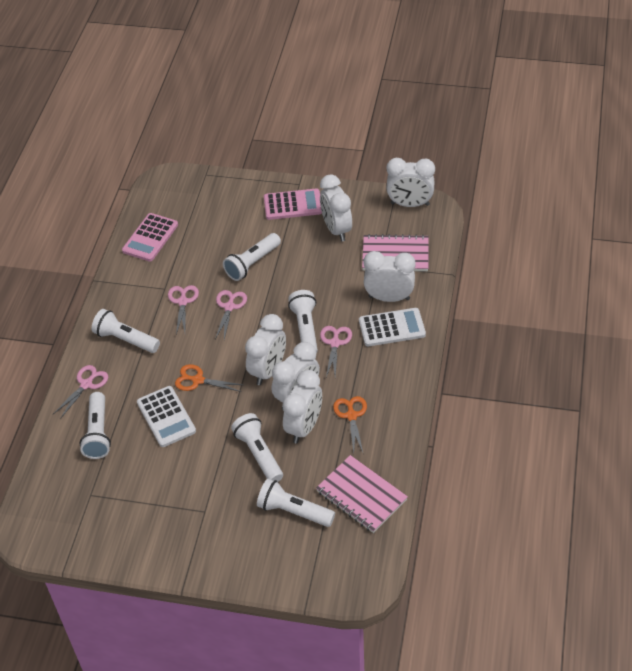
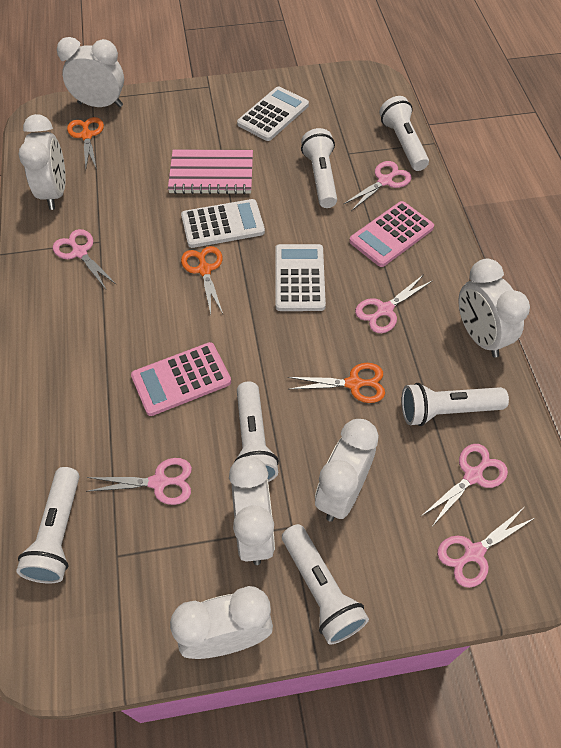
orange scissors: [175,364,243,392] [333,396,367,455] = 2 -> [67,117,104,170] [181,246,223,315] [288,363,385,403] = 3
pink notebook: [316,455,408,533] [362,234,429,271] = 2 -> [168,149,253,194] = 1
pink scissors: [53,365,108,419] [168,285,199,334] [215,290,247,340] [320,326,352,377] = 4 -> [53,229,117,289] [86,458,192,505] [344,161,412,211] [355,274,432,333] [421,444,508,525] [437,508,535,588] = 6
white calculator: [137,386,196,447] [359,308,426,346] = 2 -> [181,199,265,248] [237,86,309,141] [275,244,326,311] = 3

